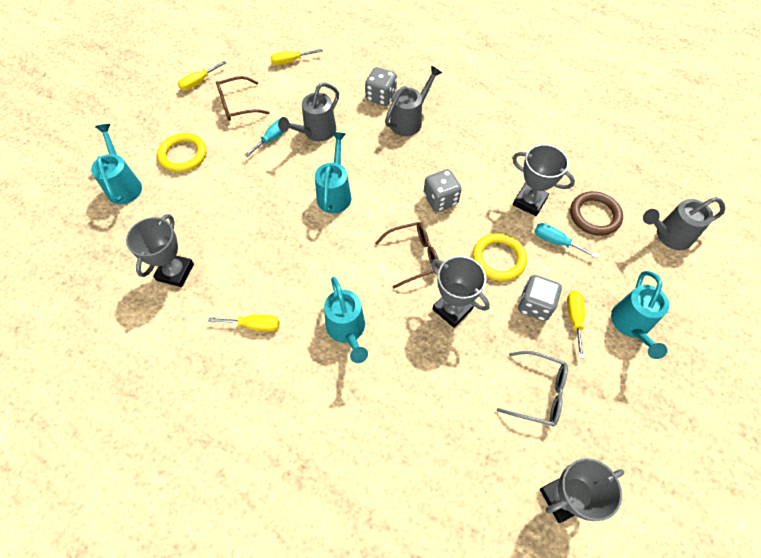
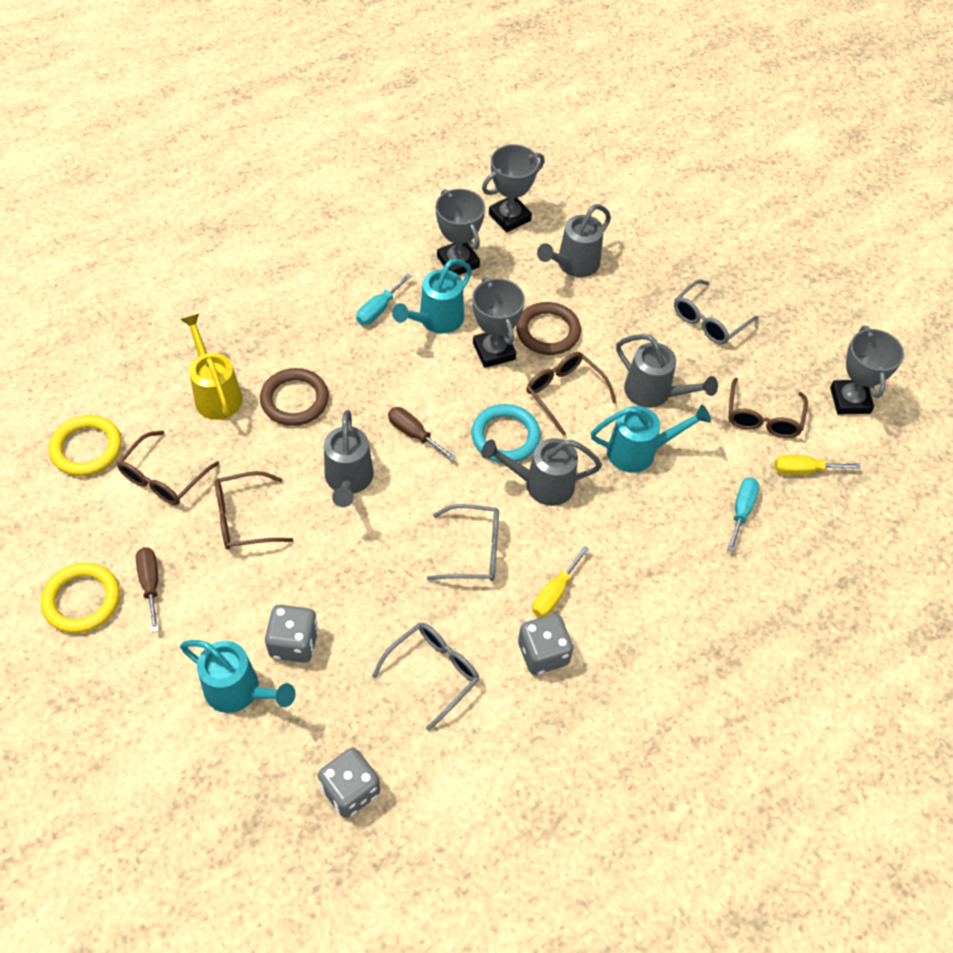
brown glasses: [216,76,270,121] [375,222,440,289] = 2 -> [117,430,219,505] [215,471,293,550] [526,352,617,436] [728,378,808,438] = 4
brown ring: [570,191,623,236] = 1 -> [260,368,329,426] [516,302,581,355] = 2
brown screwdriver: none = 0 -> [136,547,159,632] [388,407,456,461] = 2
grey glasses: [497,351,568,427] = 1 -> [372,623,479,731] [427,504,499,581] [674,279,758,344] = 3
grey watering can: [278,82,339,141] [385,65,442,136] [643,197,726,250] = 3 -> [324,410,374,507] [481,438,602,506] [537,204,611,277] [616,334,718,408] = 4
turquoise ring: none = 0 -> [471,404,541,463] = 1
turquoise watering can: [91,124,142,204] [315,132,351,213] [324,277,368,363] [611,271,669,359] = 4 -> [180,640,296,713] [392,259,472,334] [591,404,711,473] = 3
yellow screwdriver: [178,61,226,91] [208,315,280,332] [270,49,323,65] [567,291,585,358] = 4 -> [533,546,589,617] [775,455,860,475] = 2
yellow watering can: none = 0 -> [180,314,243,420] = 1

